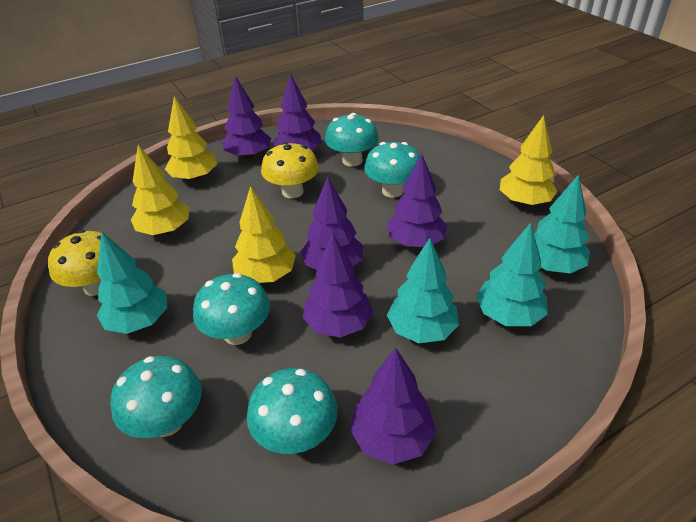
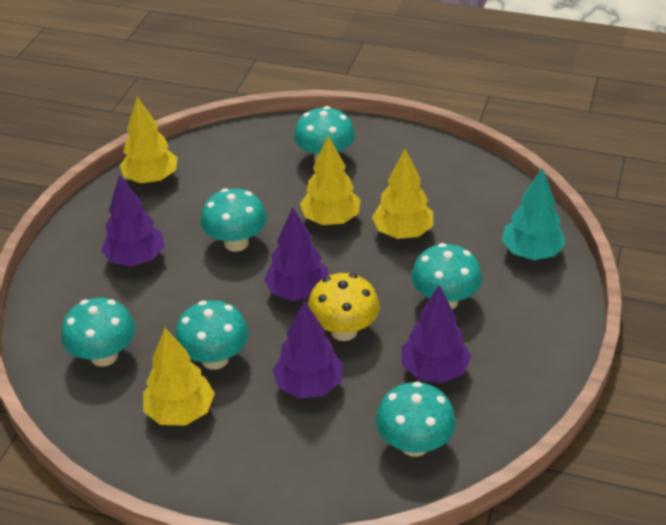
purple tree: [222,76,271,159] [272,74,322,151] [301,177,363,270] [303,233,373,338] [350,348,436,465] [387,154,448,247] = 6 -> [101,175,165,267] [264,207,328,301] [273,301,343,398] [402,285,471,383] = 4
turquoise mushroom: [110,356,202,438] [193,273,270,345] [247,368,338,454] [325,113,379,167] [364,142,420,198] = 5 -> [61,298,135,367] [175,300,249,370] [200,188,267,252] [294,106,355,162] [376,381,456,457] [411,243,482,309] = 6
turquoise tree: [97,232,167,334] [387,238,459,343] [476,223,548,326] [534,174,590,273] = 4 -> [501,168,566,260] = 1
yellow mushroom: [48,230,114,296] [261,142,319,199] = 2 -> [308,273,380,341] = 1

